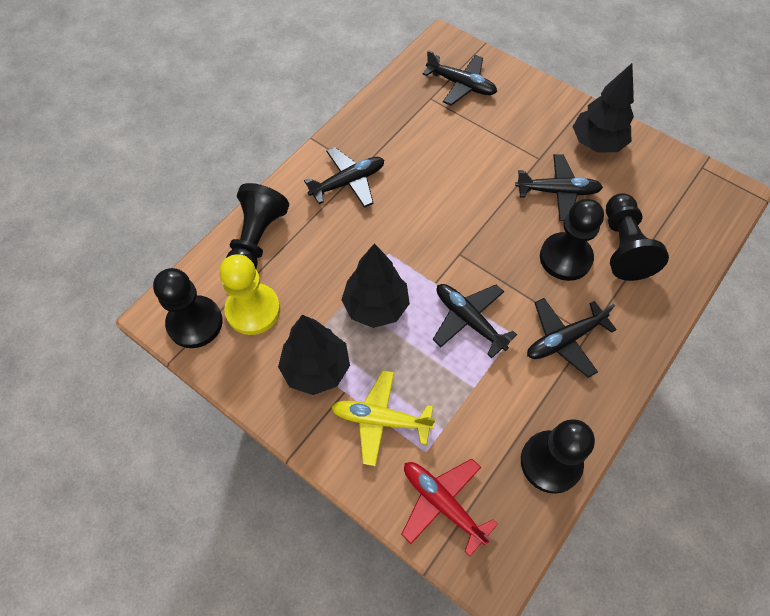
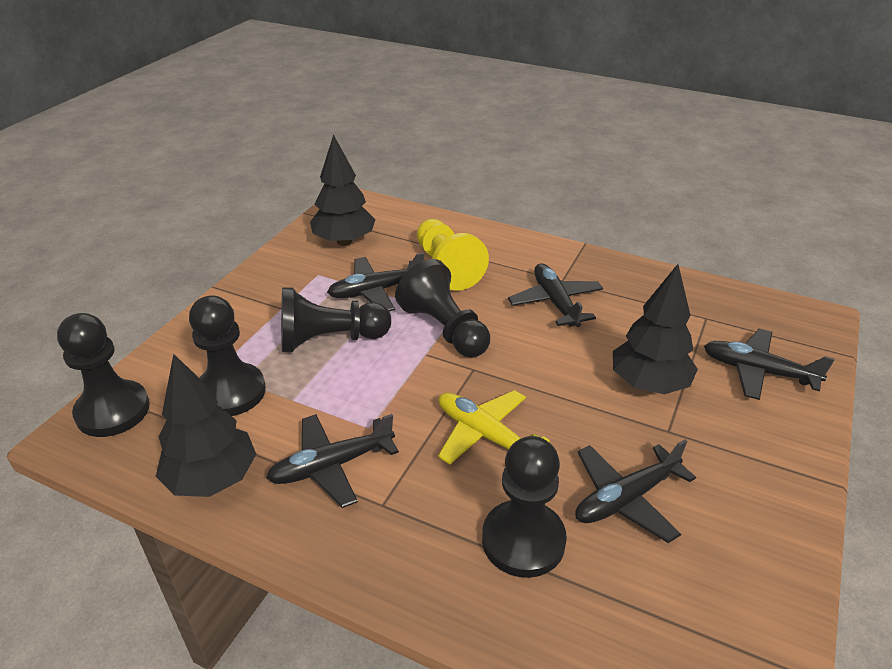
red plane: [401,458,498,557] = 1 -> none = 0

